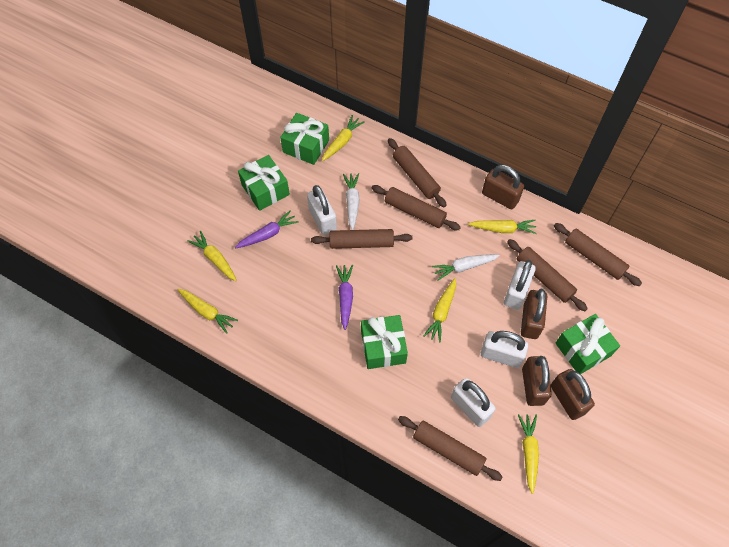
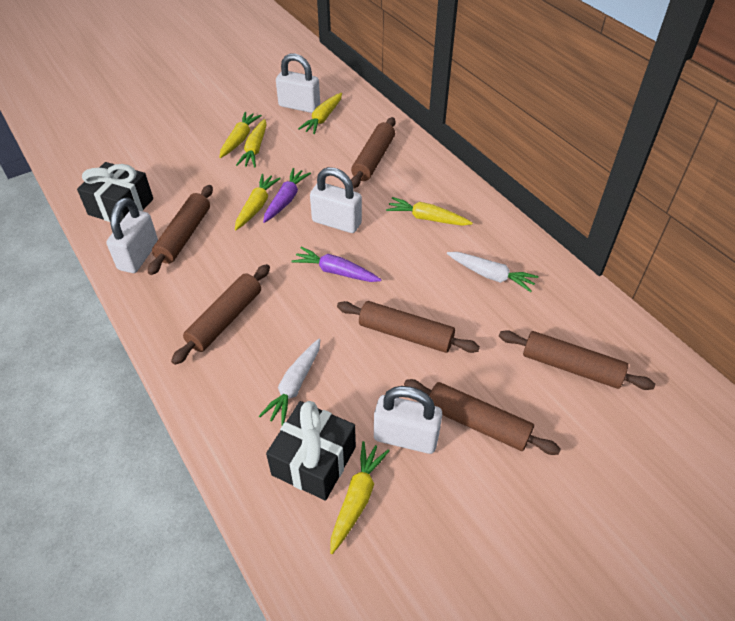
black gift: none = 0 -> [77,162,153,222] [266,401,356,501] = 2
brown padlock: [482,165,524,209] [521,289,547,339] [522,356,552,406] [551,369,595,420] = 4 -> none = 0
green gift: [238,155,290,211] [280,113,329,165] [361,315,408,369] [556,314,620,374] = 4 -> none = 0

